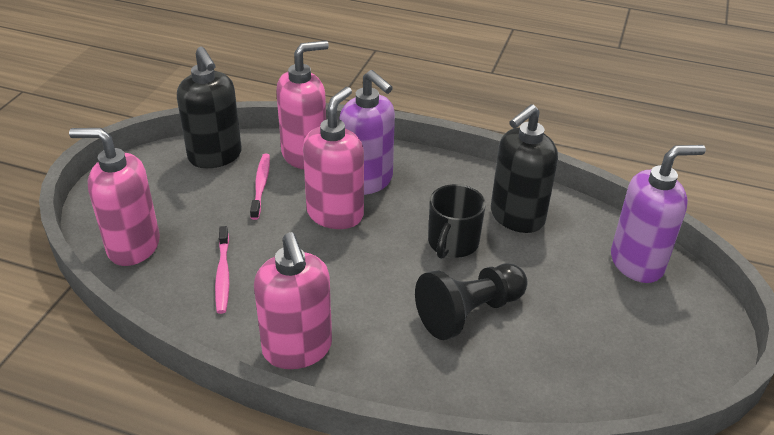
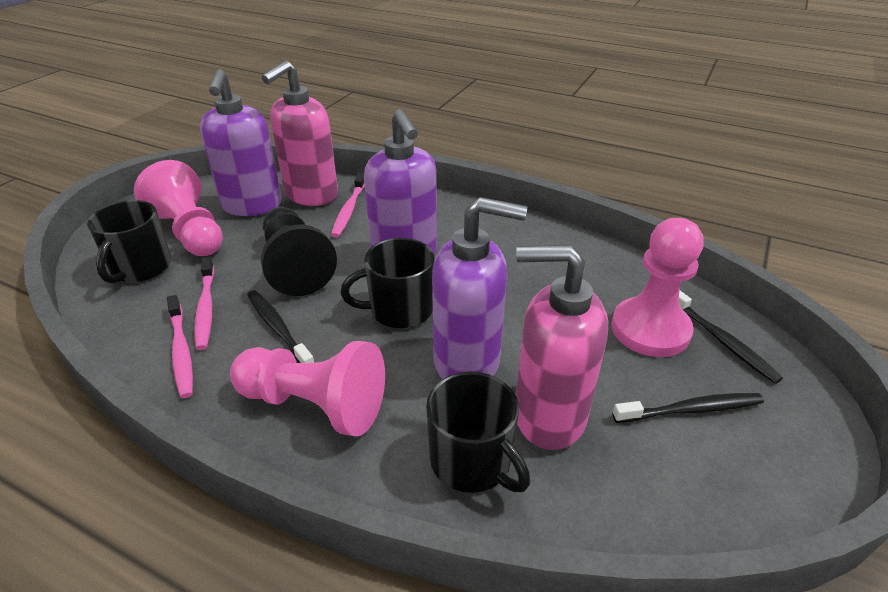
black mug: [428,184,486,259] = 1 -> [87,200,171,284] [340,238,435,328] [426,372,530,493] = 3
black soap dispenser: [177,47,242,168] [491,104,558,233] = 2 -> none = 0
black toothbrush: none = 0 -> [247,290,314,363] [612,393,764,423] [679,291,783,384] = 3
pink pawn: none = 0 -> [134,160,223,256] [230,341,385,436] [611,218,704,357] = 3
pink soap dispenser: [69,128,160,266] [254,232,332,369] [276,41,329,169] [303,87,364,229] = 4 -> [262,60,338,206] [516,245,608,450] = 2
pink toothbrush: [215,226,229,314] [250,154,270,220] = 2 -> [167,295,193,398] [194,257,214,350] [331,173,365,237] = 3
purple soap dispenser: [339,70,395,195] [611,145,706,283] = 2 -> [200,69,282,216] [364,109,437,254] [432,197,527,379] = 3

